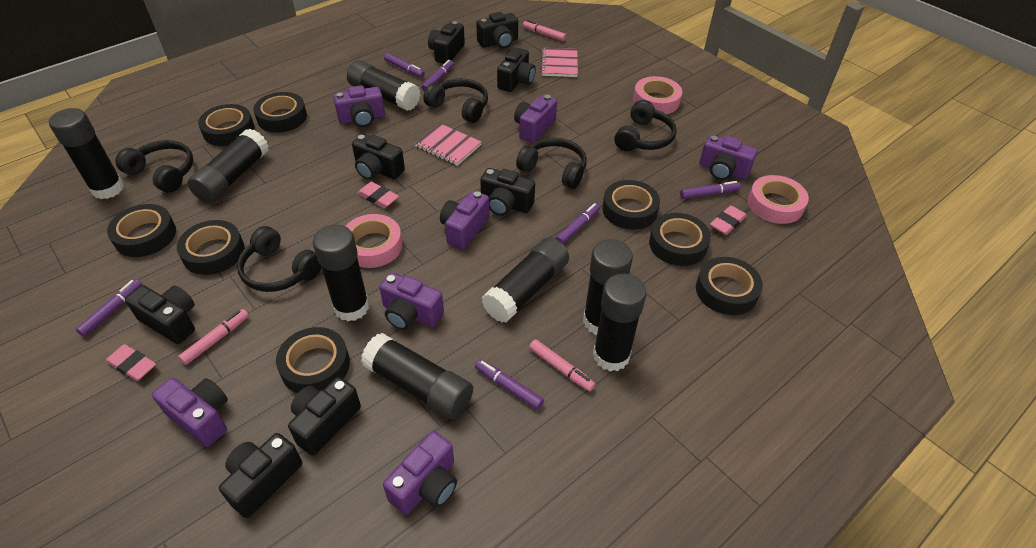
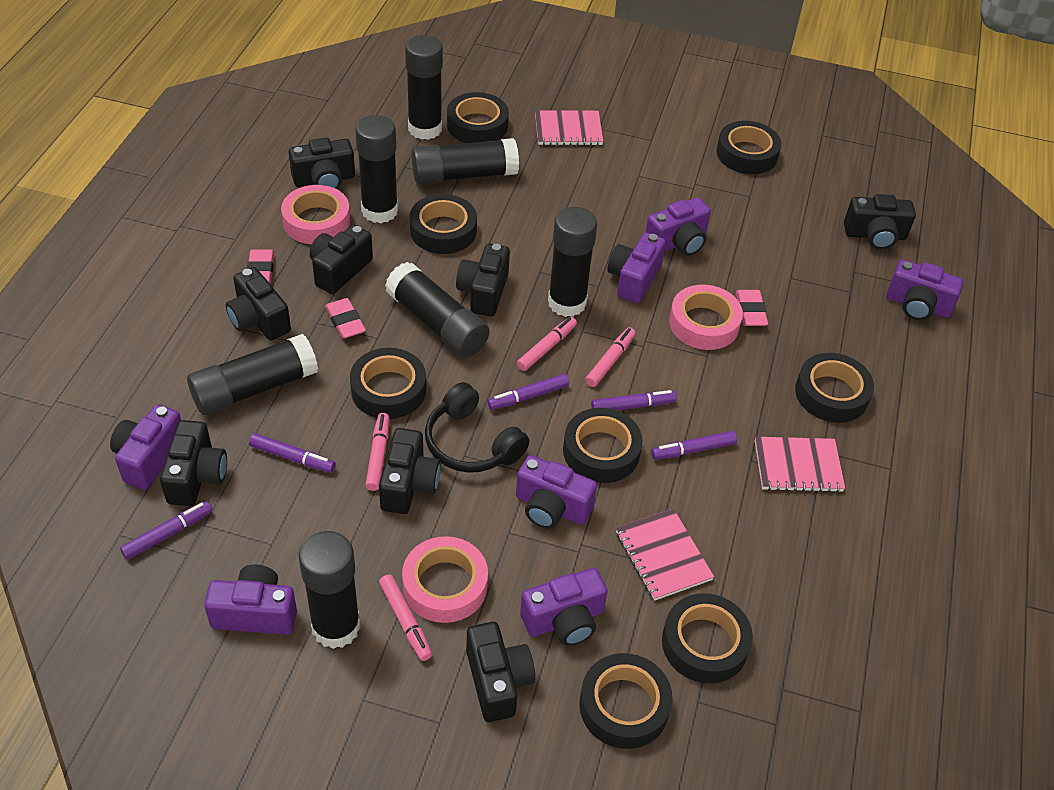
black glue stick: [49,108,124,199] [188,129,269,203] [313,224,369,321] [347,60,420,111] [361,333,473,419] [482,237,569,323] [583,239,633,335] [593,273,646,372] = 8 -> [187,334,318,415] [299,531,360,649] [355,115,398,223] [385,262,490,358] [405,35,443,140] [412,138,519,184] [548,207,597,317] = 7
black headphones: [115,140,193,193] [237,226,322,292] [423,78,488,123] [516,138,587,189] [614,100,677,151] = 5 -> [425,382,530,473] = 1
pink marker: [178,309,249,365] [523,20,566,41] [529,339,595,391] = 3 -> [365,413,389,491] [379,574,432,661] [517,317,577,371] [585,327,636,387] = 4
pink notebook: [414,123,481,166] [541,48,578,77] = 2 -> [535,110,604,145] [616,509,714,601] [755,437,845,493] = 3
purple marker: [76,279,143,337] [384,53,425,78] [421,60,454,92] [475,359,544,410] [555,203,600,244] [680,181,741,199] = 6 -> [120,501,212,560] [249,433,336,473] [487,374,569,410] [591,390,677,410] [651,431,737,460] = 5

